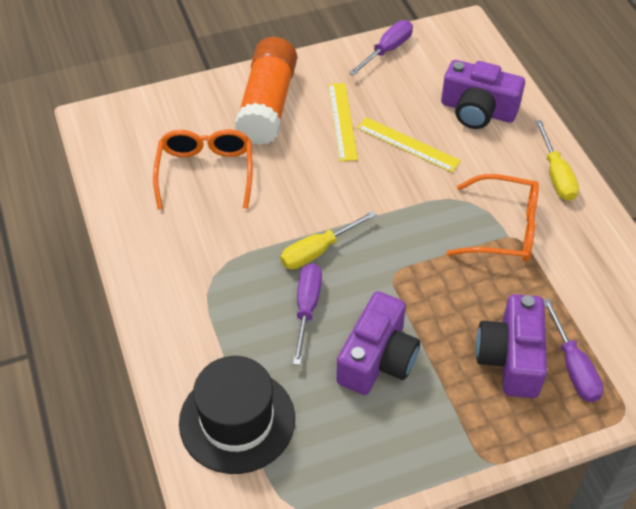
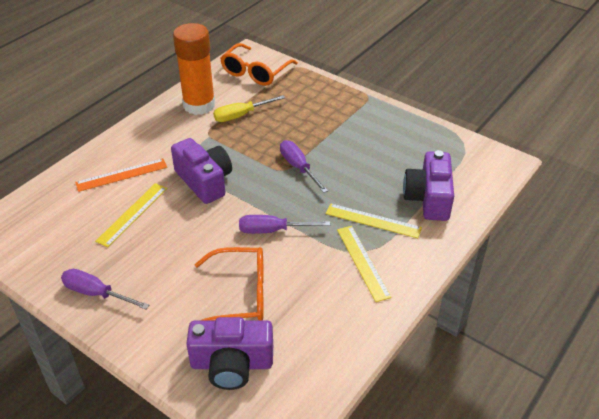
black hat: [179,356,295,474] = 1 -> none = 0
orange ruler: none = 0 -> [75,159,167,192] = 1
yellow ruler: [328,83,358,162] [357,117,461,172] = 2 -> [95,183,167,247] [325,203,422,238] [337,226,392,302] = 3
yellow screwdriver: [280,211,377,269] [535,120,579,201] = 2 -> [213,95,285,122] = 1

